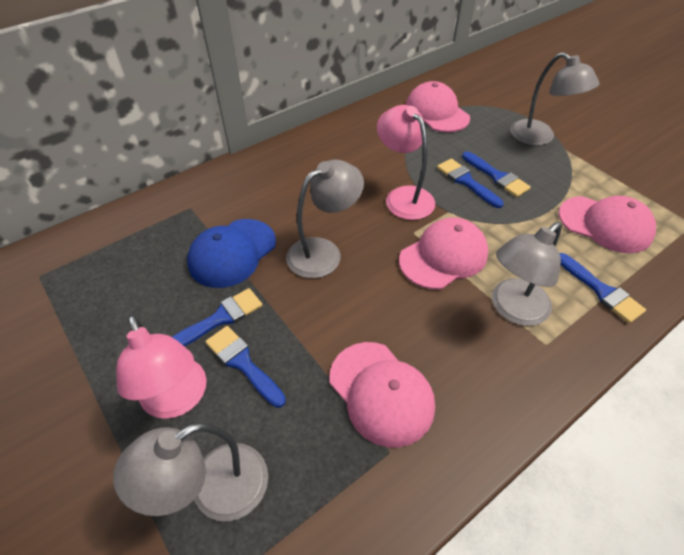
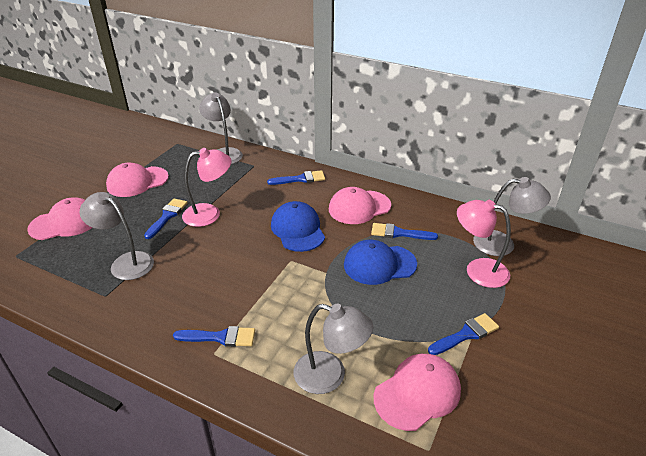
blue cap: [187,219,276,288] = 1 -> [271,201,325,252] [344,240,417,285] = 2

